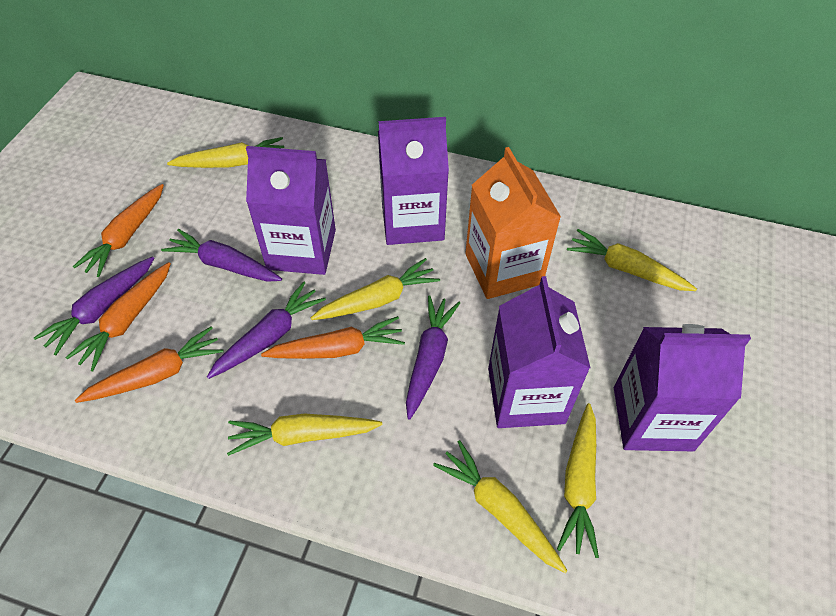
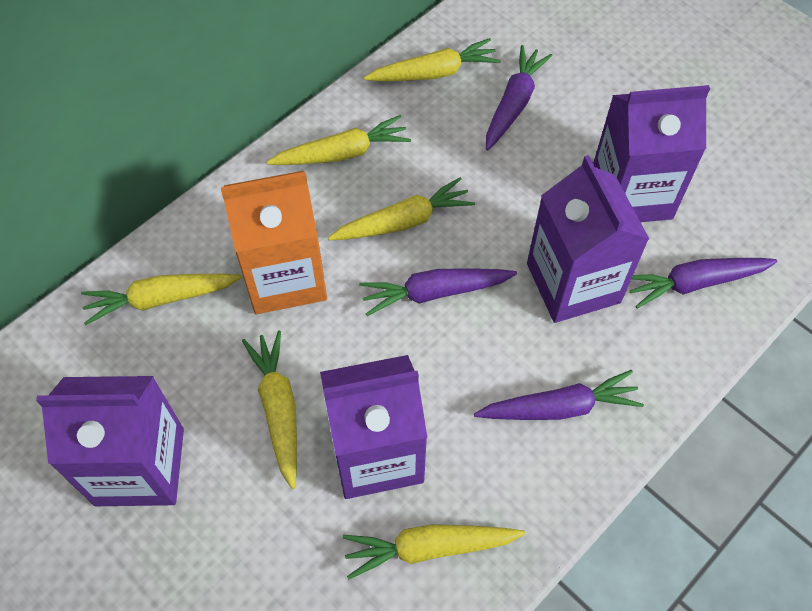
orange carrot: [65,262,171,371] [73,184,164,277] [75,326,224,403] [261,316,405,359] = 4 -> none = 0

